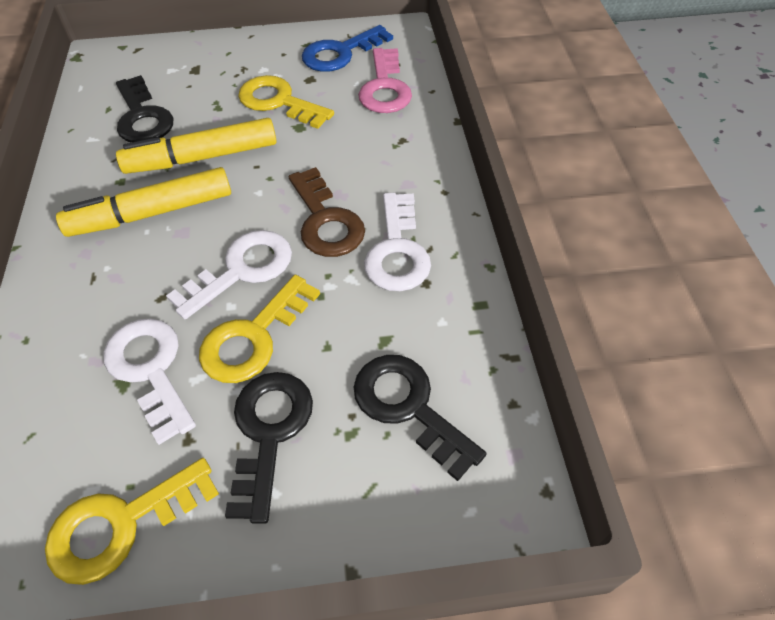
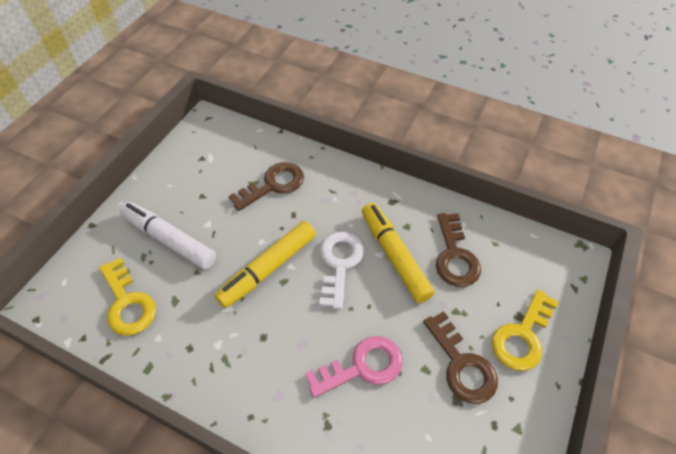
black key: [116,75,173,143] [225,372,313,524] [354,355,486,481] = 3 -> none = 0
blue key: [302,25,393,72] = 1 -> none = 0
brown key: [288,167,365,257] = 1 -> [229,162,304,211] [423,311,498,404] [436,213,481,287] = 3
white key: [103,319,196,445] [166,230,292,319] [364,193,431,291] = 3 -> [319,232,364,310] = 1
white marker: none = 0 -> [120,202,216,269] = 1
yellow key: [45,458,219,585] [199,275,320,383] [238,75,334,129] = 3 -> [99,257,156,336] [492,289,559,371] = 2

